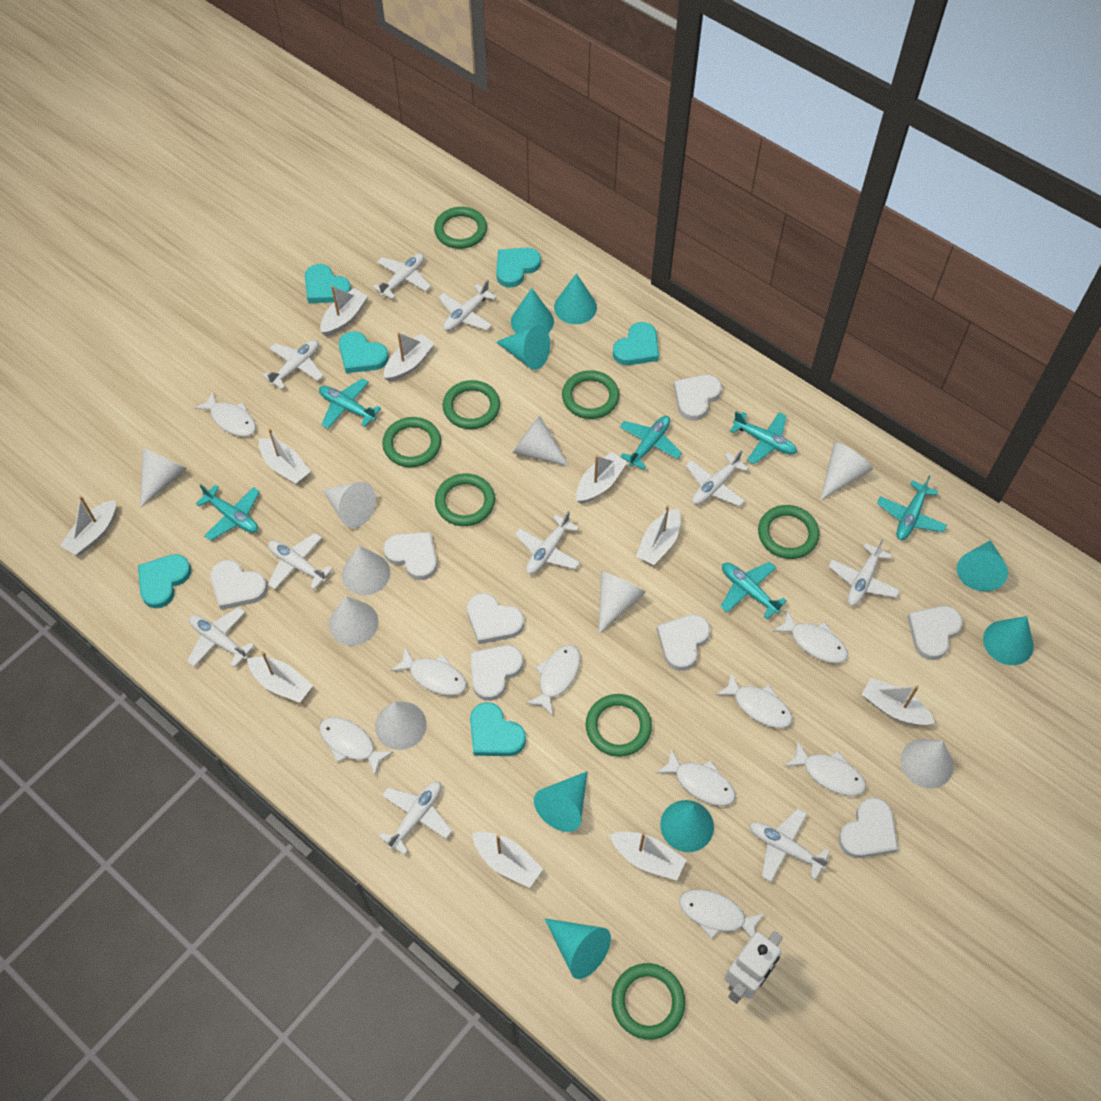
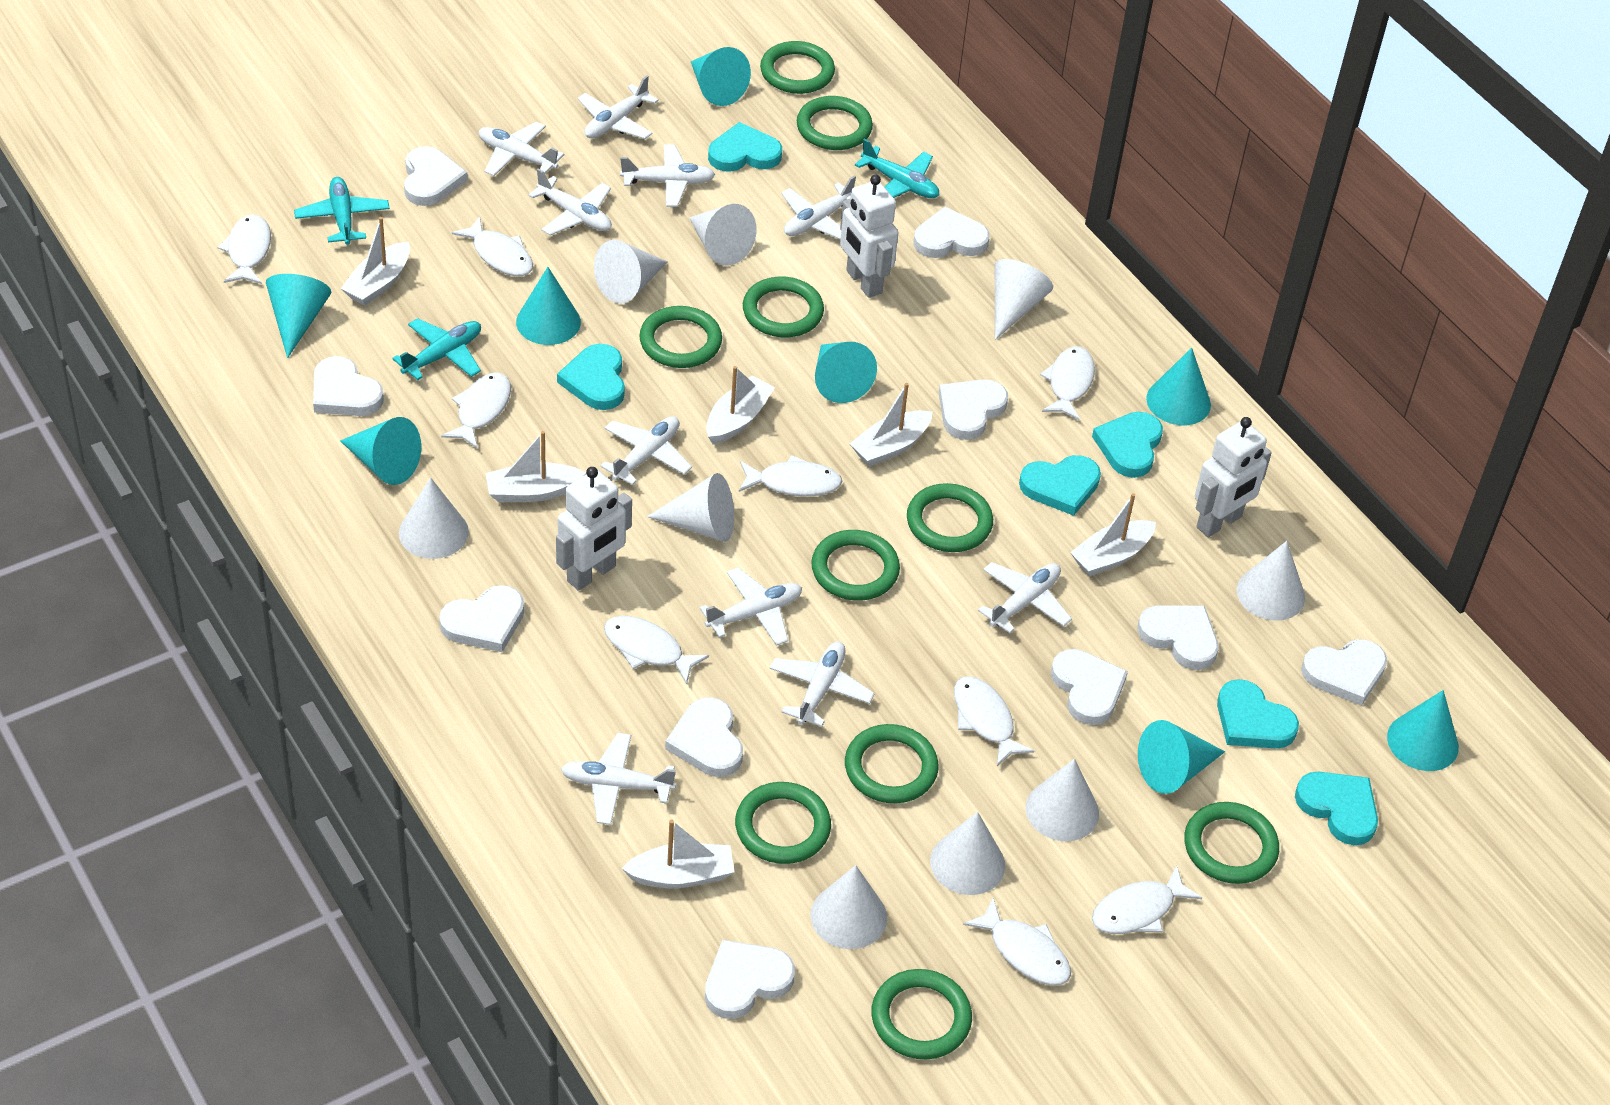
green ring: [382,417,441,467] [434,207,487,249] [435,473,495,526] [443,380,500,429] [562,370,619,419] [586,694,652,757] [612,963,685,1040] [758,505,819,559] = 8 -> [639,306,722,368] [735,782,831,864] [743,276,824,337] [760,41,835,94] [797,96,873,150] [811,530,900,601] [845,724,939,803] [871,969,972,1059] [907,483,993,552] [1184,802,1279,884] = 10
turquoise plane: [196,484,260,541] [319,378,381,429] [620,416,682,470] [721,562,787,619] [730,411,797,464] [877,476,947,540] = 6 -> [294,177,390,245] [392,318,481,380] [855,139,939,198] = 3
white boat: [60,496,116,555] [247,652,313,703] [259,428,311,484] [320,286,368,336] [384,332,435,382] [472,832,543,888] [576,452,627,504] [610,832,686,880] [636,505,681,565] [861,678,935,725] = 10 -> [341,217,410,305] [485,431,586,502] [621,820,734,888] [706,366,775,444] [850,383,933,466] [1070,493,1156,576] = 6
white heart: [210,560,267,610] [383,532,437,580] [467,593,524,644] [470,645,523,701] [657,614,710,671] [674,375,722,421] [839,798,898,858] [907,606,963,660] = 8 -> [313,356,384,416] [404,146,468,206] [439,585,525,652] [665,697,743,777] [705,940,795,1019] [913,206,990,258] [939,379,1008,440] [1051,649,1128,725] [1137,605,1219,670] [1301,639,1387,706] = 10
white robot: [724,931,783,1004] = 1 -> [556,467,632,591] [840,175,898,298] [1195,417,1272,537] = 3

